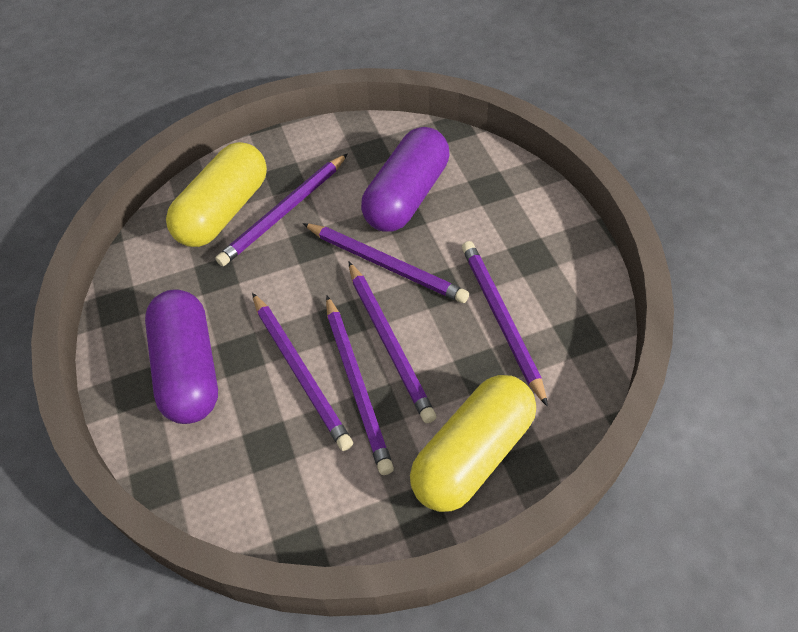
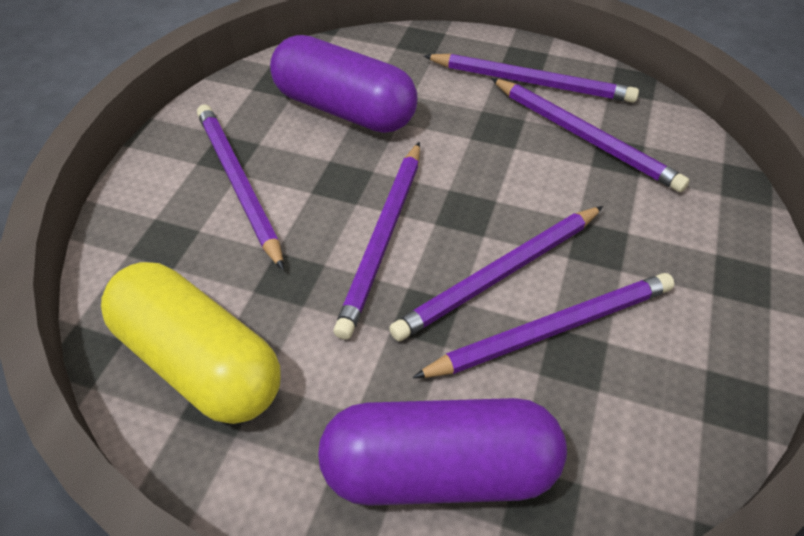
yellow capsule: [166,142,267,247] [410,375,536,512] = 2 -> [101,262,281,424] = 1

